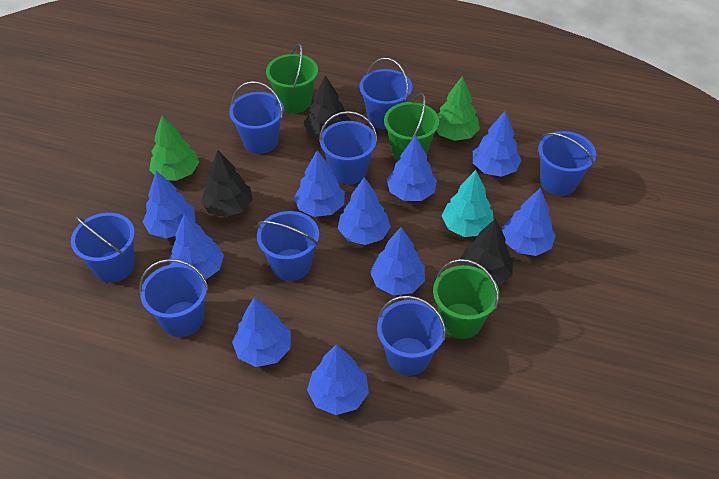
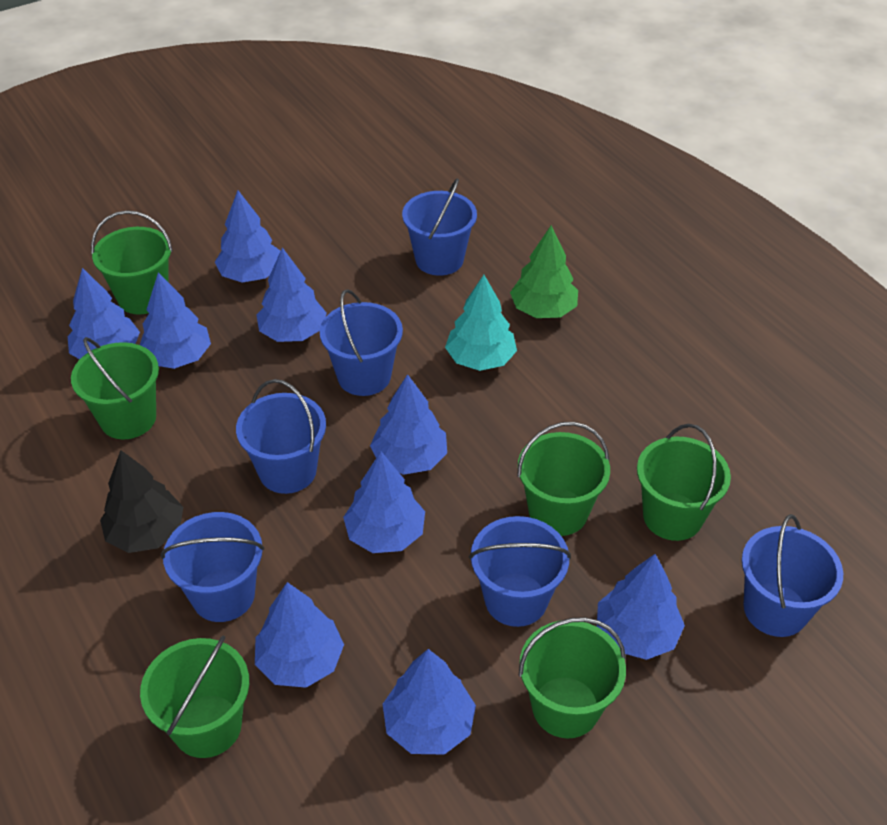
black tree: [201,150,253,217] [303,75,351,139] [458,219,513,286] = 3 -> [100,450,183,553] = 1
blue bucket: [71,213,135,283] [139,259,208,337] [229,81,284,154] [257,211,319,281] [319,111,377,185] [359,58,412,130] [377,296,446,375] [538,131,596,196] = 8 -> [161,512,264,622] [236,379,326,494] [320,289,403,396] [402,178,477,276] [469,516,571,627] [742,514,843,637] = 6
blue tree: [143,171,195,238] [169,214,224,279] [232,297,291,367] [294,150,345,217] [307,344,369,415] [338,177,391,245] [370,227,425,295] [387,135,437,201] [473,111,521,177] [502,188,556,256] = 10 -> [68,268,140,359] [140,272,211,369] [215,190,280,283] [255,582,344,688] [257,247,327,342] [343,452,425,553] [370,374,447,475] [383,649,476,755] [597,554,685,660] = 9
green bucket: [266,43,318,113] [384,93,439,161] [433,259,499,339] = 3 -> [71,337,159,439] [91,210,173,314] [140,636,249,758] [517,422,610,536] [519,617,626,738] [637,424,731,541] = 6
green tree: [149,115,199,181] [437,76,480,141] = 2 -> [510,225,578,318] = 1

